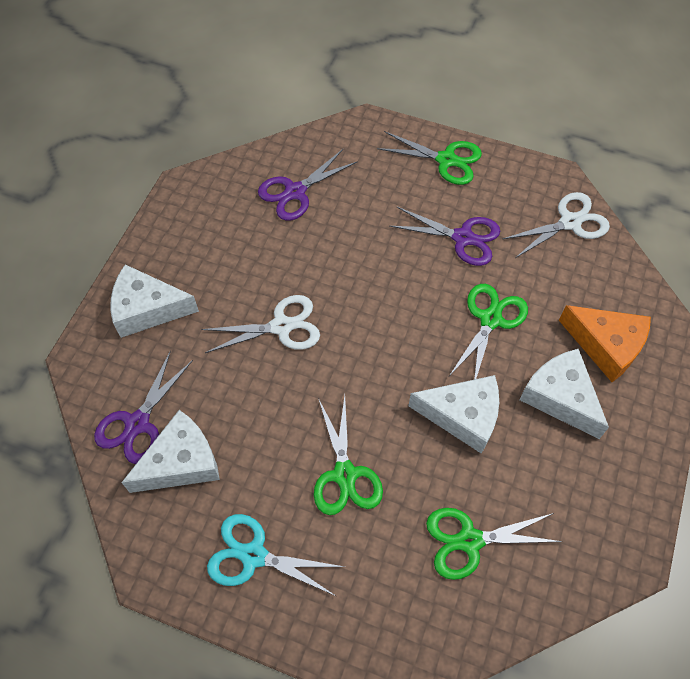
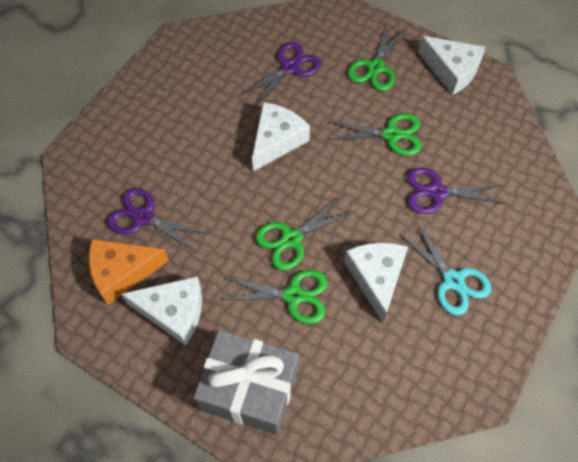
grey gift: none = 0 -> [193,330,299,435] = 1
white scissors: [201,295,320,353] [503,192,610,258] = 2 -> none = 0

